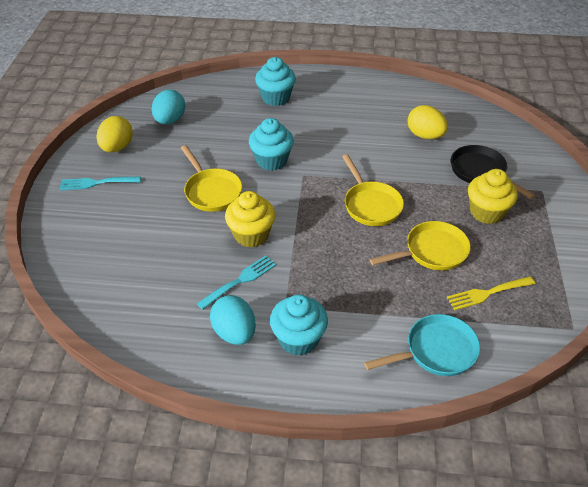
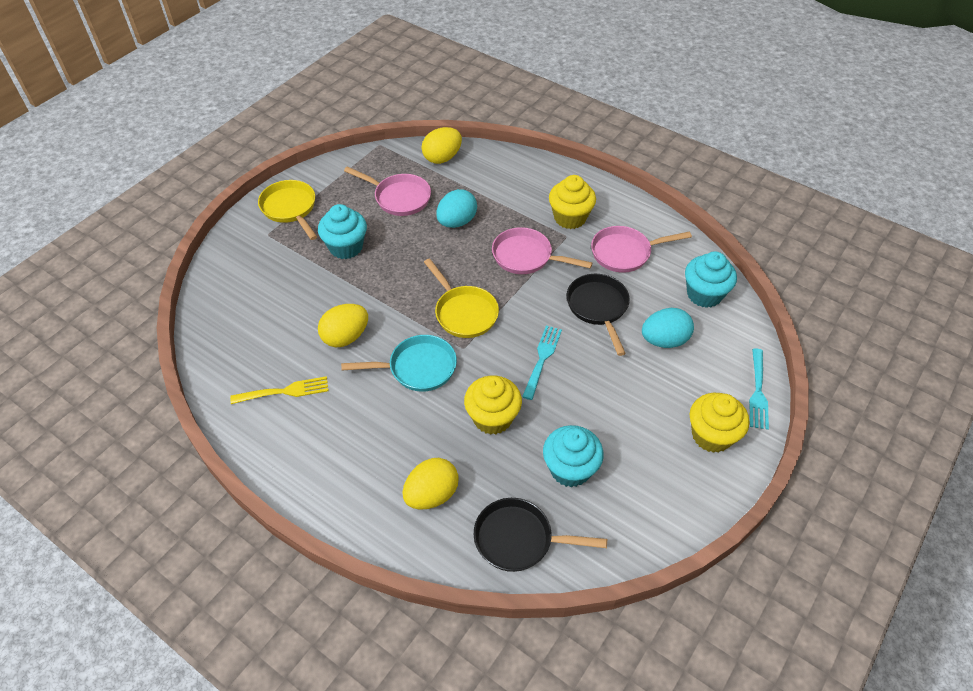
black pan: [451,145,535,199] = 1 -> [474,498,607,572] [567,274,630,356] = 2
pink pan: none = 0 -> [344,167,431,216] [492,227,592,274] [591,226,692,273] = 3
yellow cupcake: [225,191,276,248] [468,169,518,224] = 2 -> [464,376,522,435] [549,175,596,229] [690,393,749,453] = 3
yellow egg: [96,116,133,152] [407,105,448,139] = 2 -> [318,304,368,347] [403,458,459,510] [422,127,462,164] = 3
yellow pan: [181,145,242,212] [342,154,404,226] [370,221,471,270] = 3 -> [258,180,317,240] [424,258,499,338] = 2

